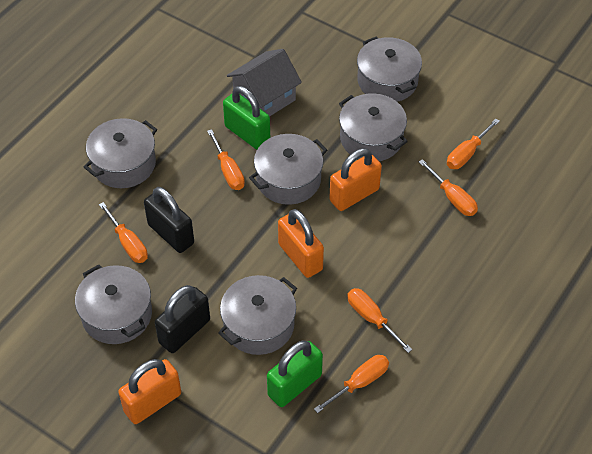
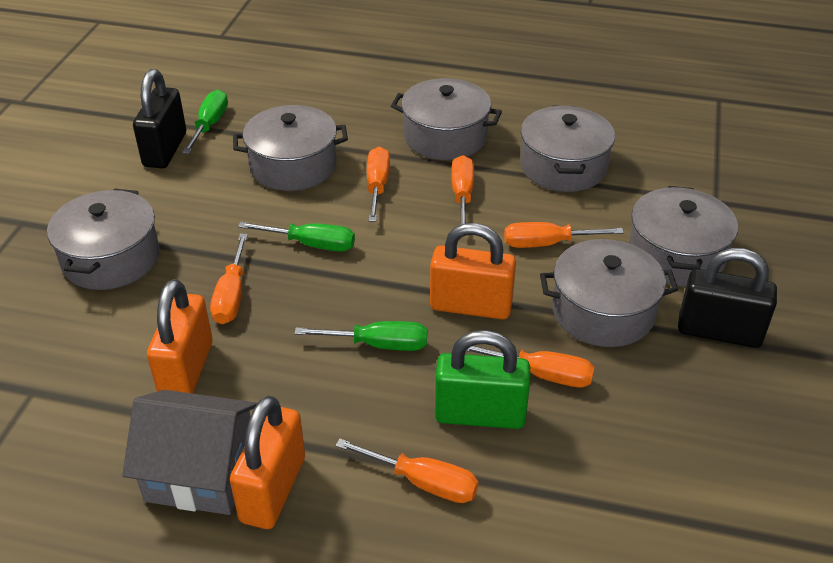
green padlock: [223,86,270,149] [267,340,323,407] = 2 -> [435,330,530,429] = 1
green screwdriver: none = 0 -> [182,90,228,154] [238,222,355,251] [294,321,427,351] = 3

